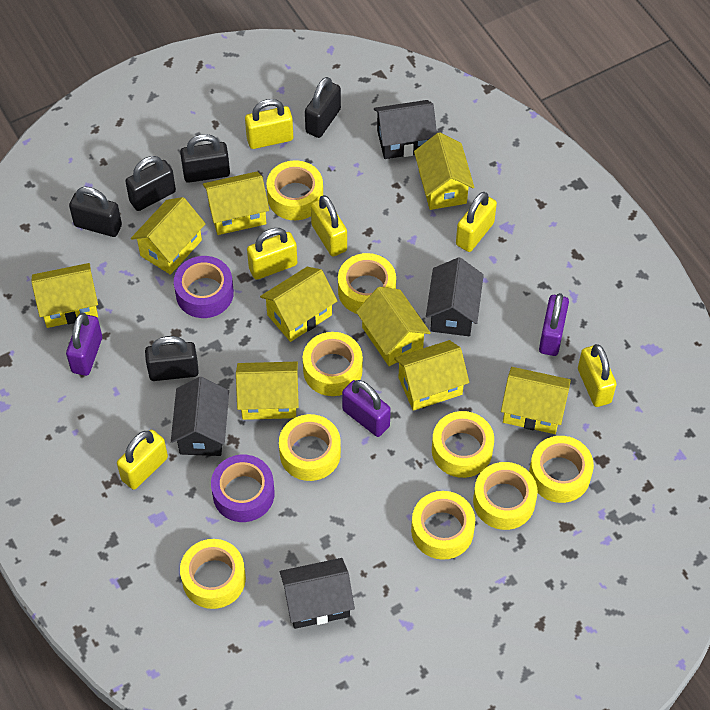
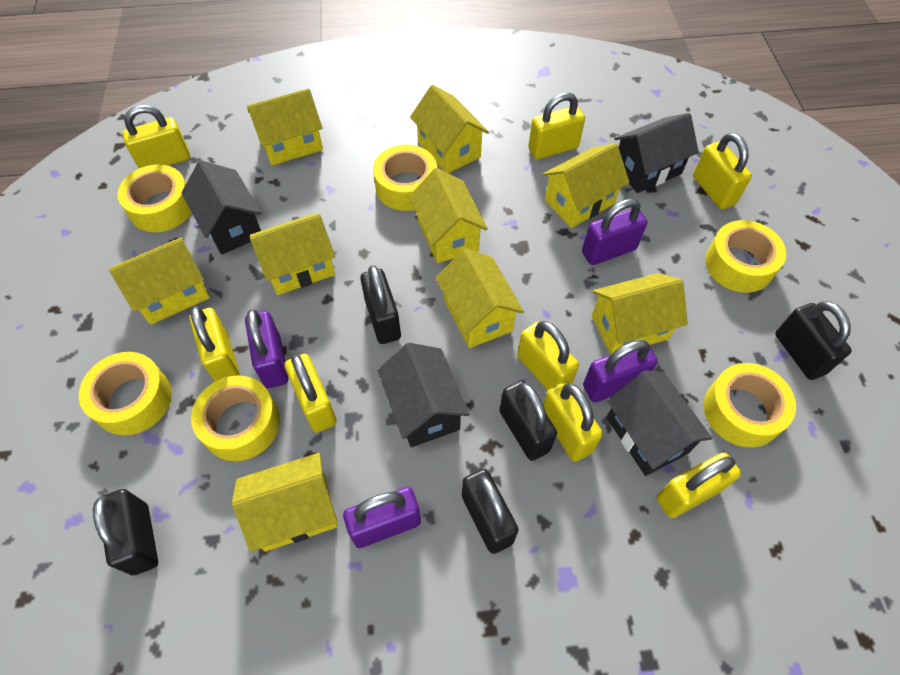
purple padlock: [66,313,102,376] [342,380,391,437] [539,293,569,356] = 3 -> [245,309,288,388] [343,487,421,548] [582,198,647,265] [583,340,658,403] = 4
purple tape: [174,256,234,318] [211,455,275,522] = 2 -> none = 0
yellow padlock: [117,430,168,490] [245,99,293,149] [247,228,297,280] [311,195,347,257] [456,192,497,252] [578,344,617,407] = 6 -> [122,105,190,168] [189,306,240,381] [285,354,337,433] [517,321,579,390] [528,92,585,159] [543,381,603,462] [656,452,741,518] [693,133,752,209] = 8
yellow tape: [180,539,246,609] [266,160,323,220] [279,414,341,481] [303,332,363,396] [338,253,396,314] [411,491,475,560] [432,411,494,478] [473,462,538,530] [529,436,594,503] = 9 -> [79,352,172,435] [117,164,192,232] [191,375,280,461] [373,145,437,211] [704,363,796,448] [705,220,786,293] = 6

